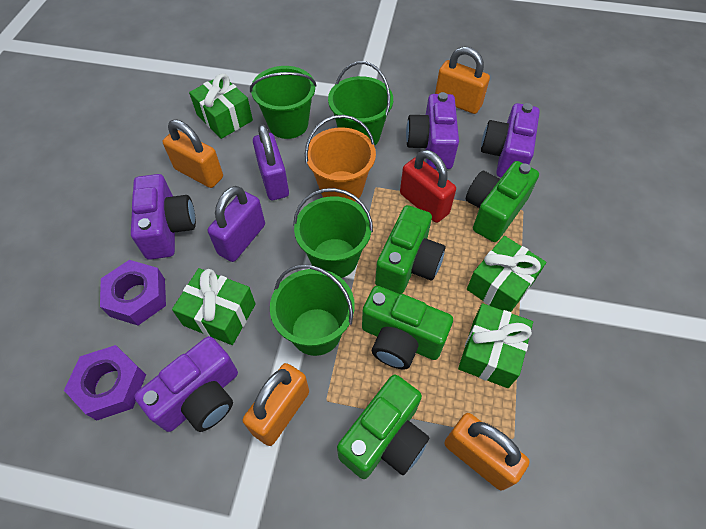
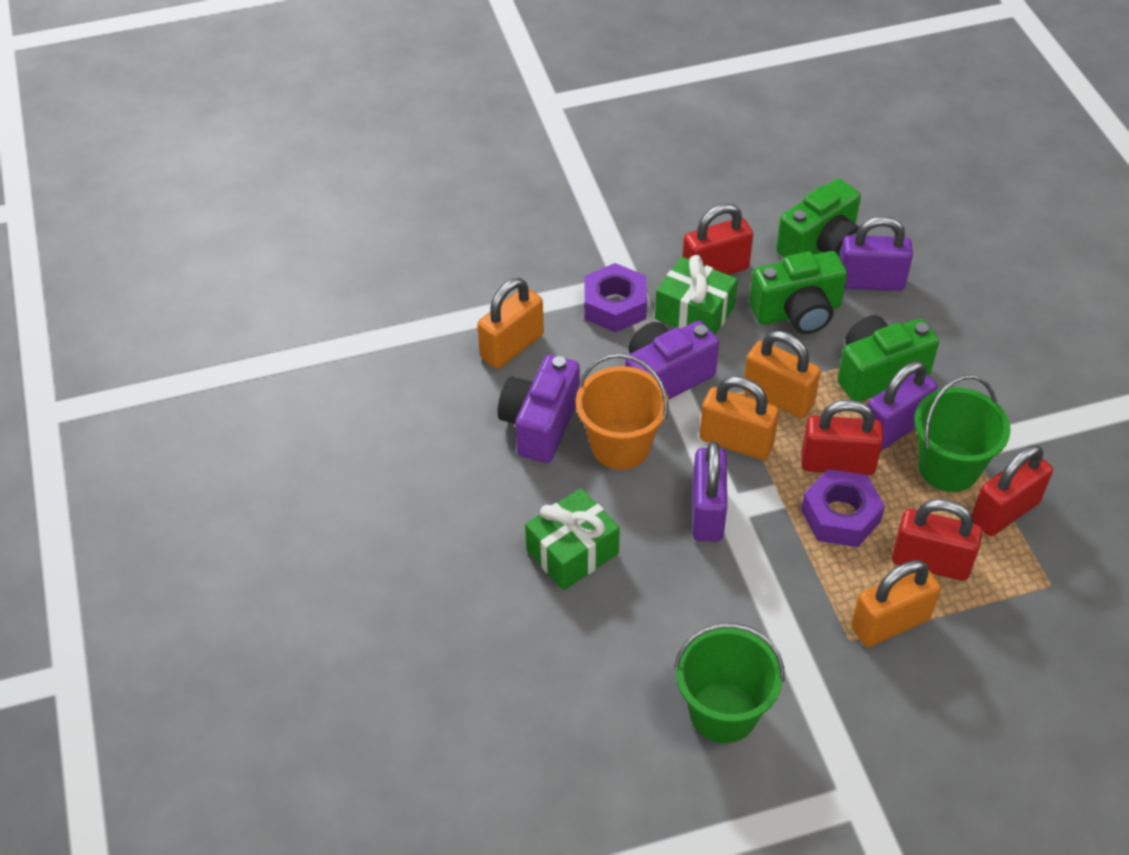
green bucket: [250,66,317,139] [270,265,355,356] [293,188,373,278] [328,61,393,145] = 4 -> [674,623,784,743] [914,375,1011,492] = 2
green camera: [337,374,429,479] [362,286,453,369] [375,205,445,294] [466,161,539,242] = 4 -> [749,251,847,334] [776,179,861,258] [837,315,939,402] = 3
green gift: [172,268,256,345] [189,73,253,139] [458,303,533,388] [467,236,546,312] = 4 -> [525,488,620,590] [655,255,738,335] = 2
purple camera: [131,174,196,260] [134,336,238,432] [406,92,459,169] [481,103,540,177] = 4 -> [498,355,580,463] [625,321,719,400] = 2
purple padlock: [208,186,265,262] [253,124,289,200] = 2 -> [692,441,727,542] [840,216,913,291] [867,361,937,450] = 3
red padlock: [400,150,456,223] = 1 -> [683,203,753,275] [801,400,883,476] [892,499,982,581] [972,445,1053,536] = 4

